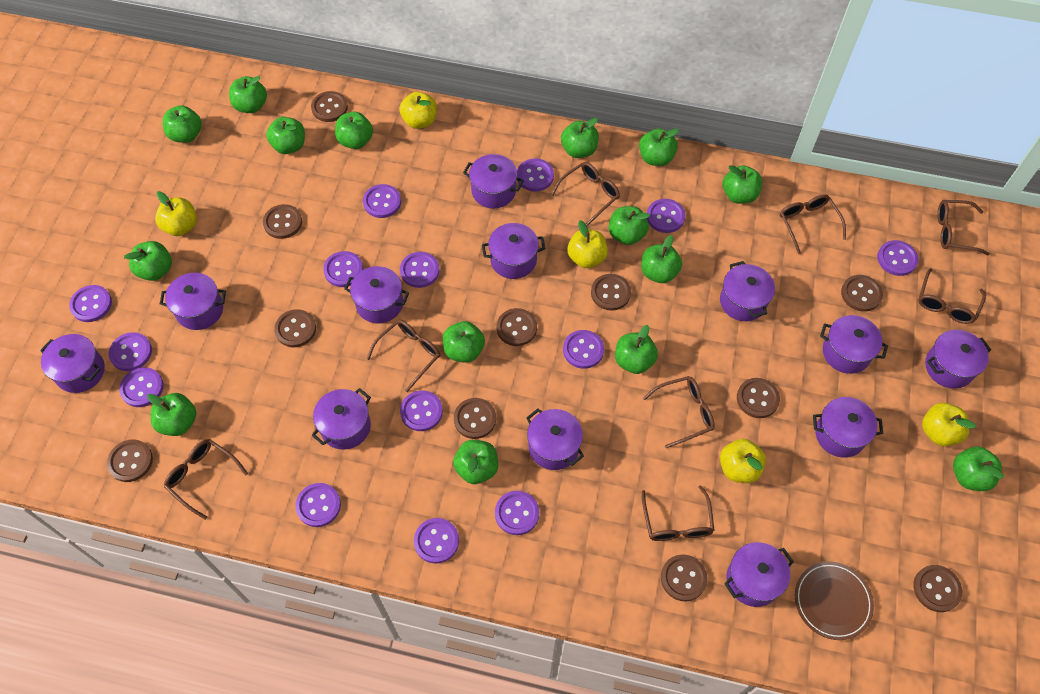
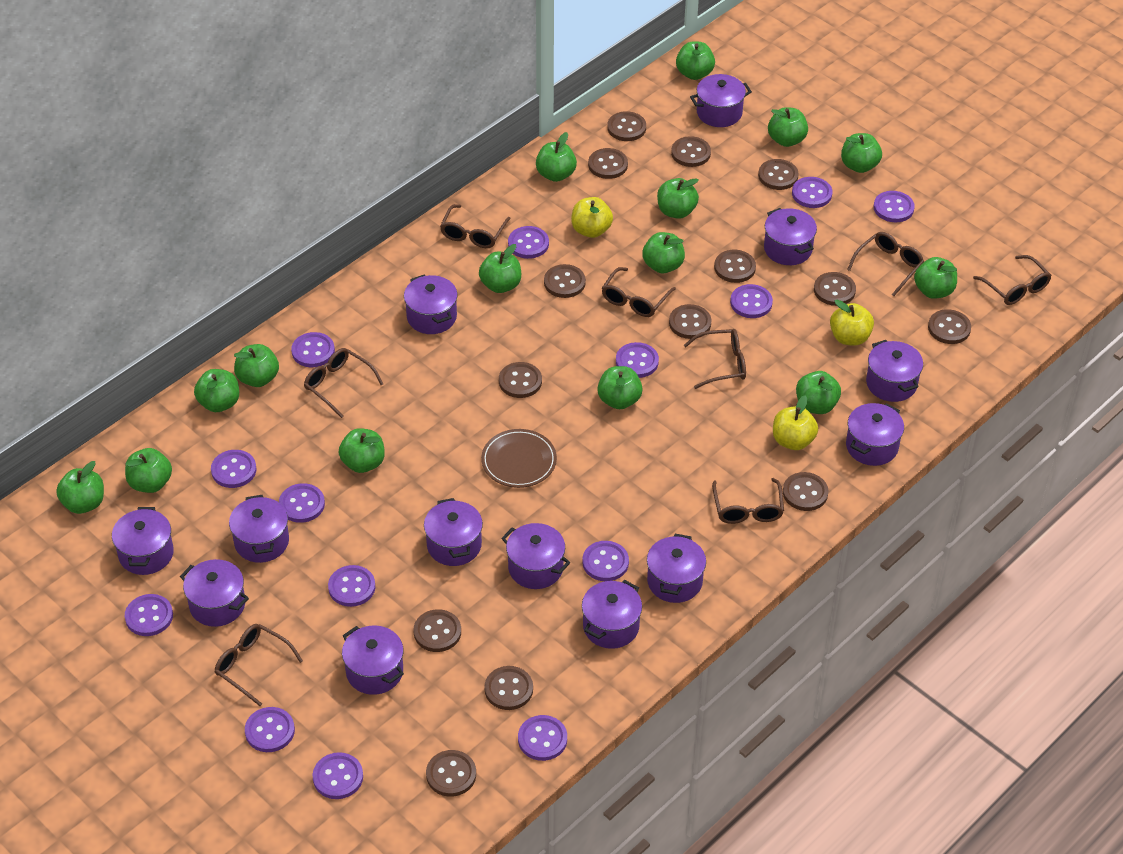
brown button: [107,439,153,482] [263,204,302,239] [274,309,316,347] [311,91,348,122] [454,398,496,439] [497,308,537,346] [591,274,631,311] [661,554,707,601] [737,378,780,418] [841,275,883,312] [913,565,962,612] = 11 -> [414,609,461,652] [426,750,476,797] [484,666,533,710] [499,362,542,398] [544,264,586,298] [588,148,628,179] [607,111,646,141] [669,304,712,339] [671,136,711,167] [714,250,756,283] [758,159,799,190] [783,472,828,511] [814,272,856,306] [928,309,971,344] = 14
purple pot: [40,334,105,393] [160,273,226,330] [312,388,371,450] [344,266,409,323] [463,154,524,209] [482,223,545,279] [526,408,584,470] [720,261,775,321] [724,542,794,607] [813,397,883,458] [820,315,888,374] [925,330,991,389] = 12 -> [112,507,174,575] [180,559,249,627] [229,495,289,563] [342,626,404,695] [404,275,458,334] [424,498,483,566] [501,523,571,589] [582,580,642,649] [647,534,706,603] [690,74,752,127] [764,208,817,265] [846,403,904,466] [866,340,923,402] = 13
yellow apple: [155,191,197,236] [400,92,437,129] [567,220,608,268] [720,439,766,483] [922,403,976,446] = 5 -> [571,197,613,238] [773,395,818,450] [830,300,874,346] = 3

